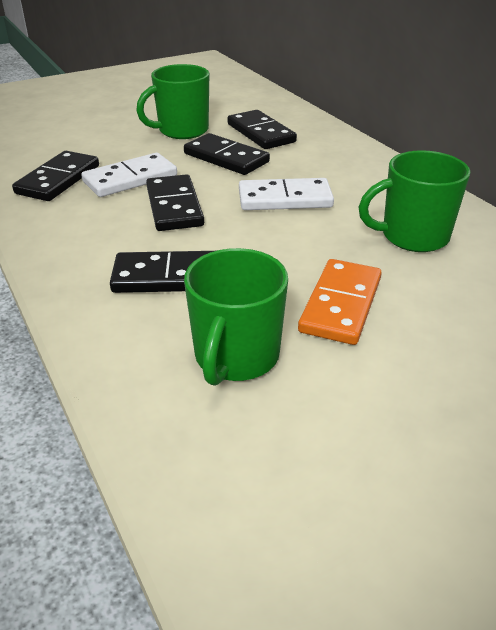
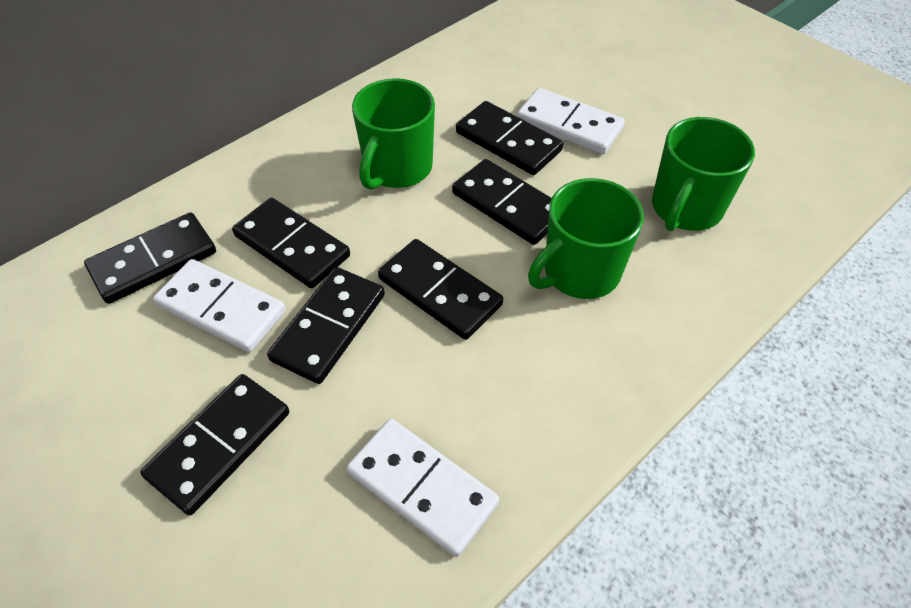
black domino: [12,151,99,201] [110,251,214,293] [146,174,204,231] [184,133,270,175] [227,110,297,149] = 5 -> [84,212,216,304] [140,374,289,515] [232,198,350,288] [267,267,385,384] [378,239,503,340] [452,159,552,245] [456,101,563,175] = 7
orange domino: [298,259,382,345] = 1 -> none = 0
white domino: [81,153,177,197] [239,178,334,210] = 2 -> [153,259,286,352] [347,419,499,557] [517,88,625,154] = 3

